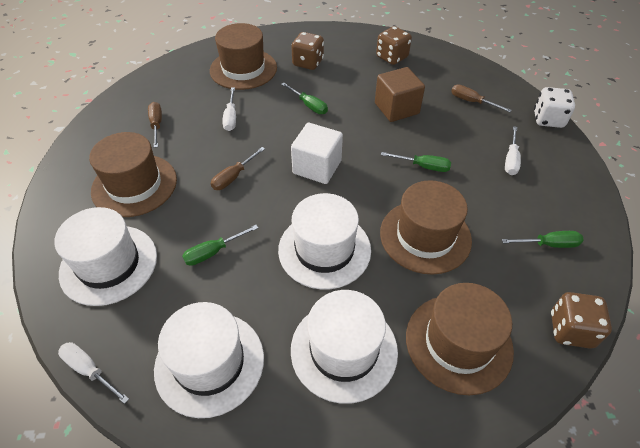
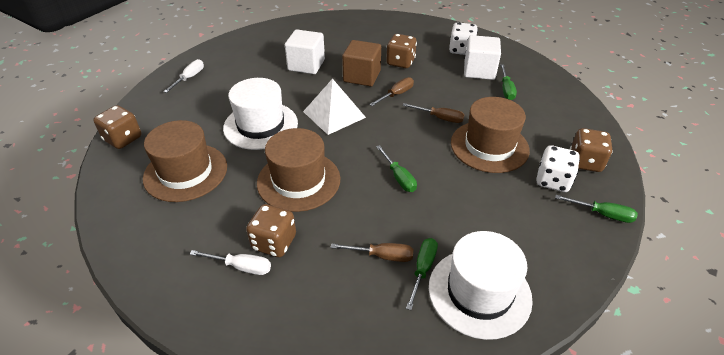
brown dice: [291,32,324,70] [376,26,412,65] [551,292,612,349] = 3 -> [93,105,141,149] [246,204,296,257] [387,34,417,68] [570,128,613,172] = 4
brown hat: [89,132,177,217] [210,23,277,90] [380,180,472,275] [406,283,514,395] = 4 -> [143,120,227,202] [257,128,340,212] [451,97,530,173] = 3
white cube: [291,123,343,184] = 1 -> [285,29,325,74] [464,35,501,80] = 2
white dice: [534,87,575,128] = 1 -> [449,22,478,55] [536,145,580,192] = 2
white hat: [54,207,157,306] [154,302,264,418] [278,193,371,289] [291,290,398,404] = 4 -> [223,78,298,150] [429,231,533,340] = 2
white pyramid: none = 0 -> [303,78,366,135] = 1
white screwdriver: [58,342,129,404] [222,87,236,131] [505,126,521,175] = 3 -> [164,59,204,93] [190,250,271,275] = 2

